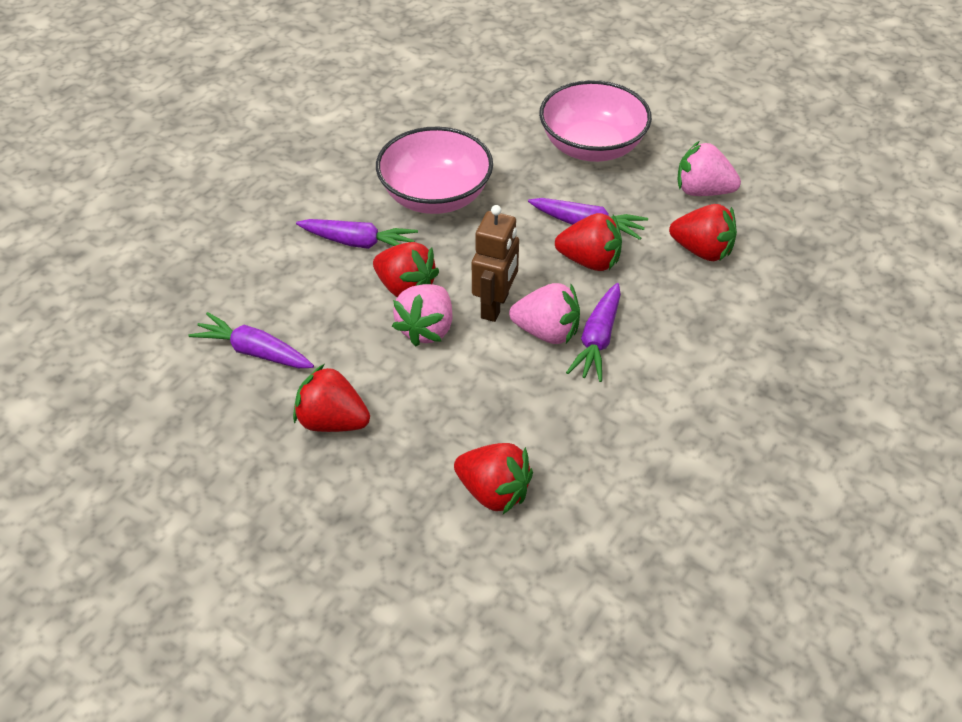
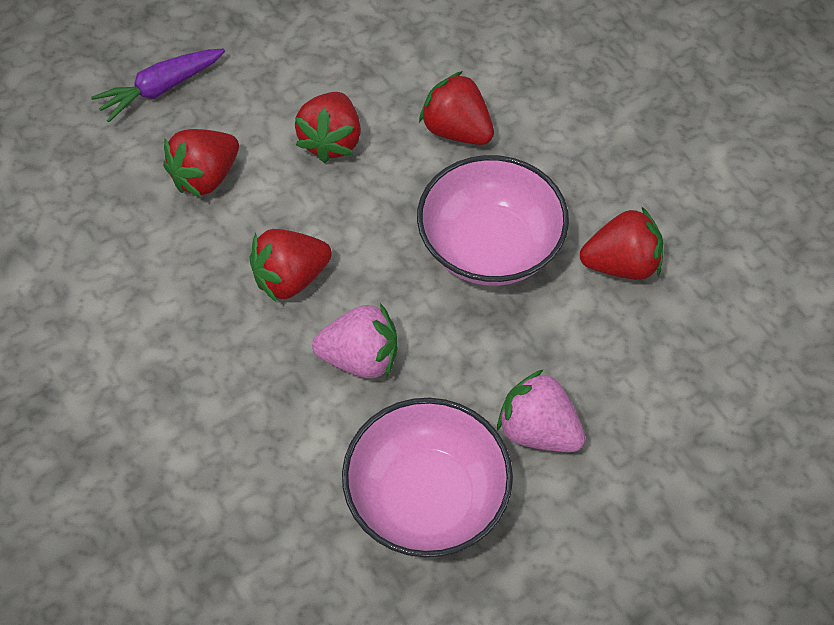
brown robot: [472,205,519,322] = 1 -> none = 0
pink strawberry: [392,284,452,347] [509,283,580,344] [677,141,741,196] = 3 -> [312,303,398,378] [497,369,586,452] = 2
purple carrot: [188,312,314,368] [296,219,418,249] [528,198,648,240] [566,283,621,382] = 4 -> [91,49,225,122] = 1

